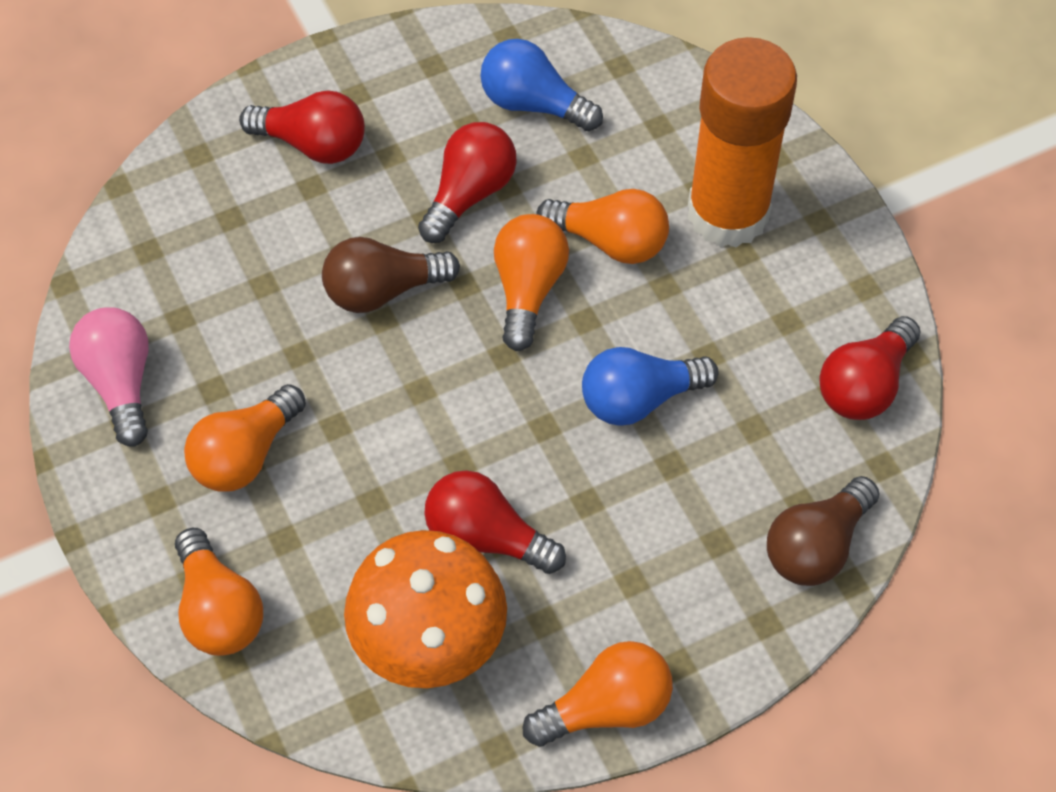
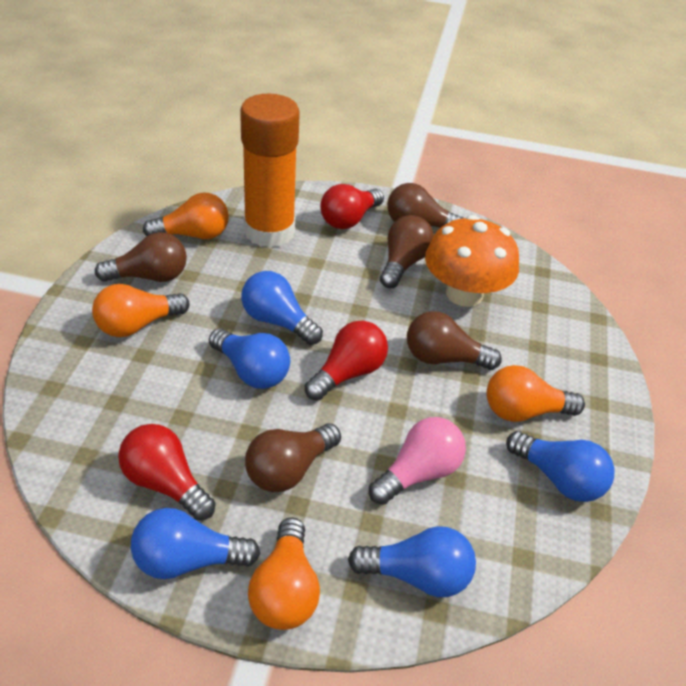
blue light bulb: [481,39,603,131] [582,347,719,426] = 2 -> [131,508,260,579] [209,328,290,389] [241,271,323,345] [348,526,476,597] [506,431,614,502] = 5
brown light bulb: [322,237,460,313] [767,476,879,586] = 2 -> [95,232,187,282] [245,423,341,492] [380,215,434,288] [387,183,463,228] [407,311,502,370] = 5
orange light bulb: [175,528,263,656] [184,384,306,492] [494,214,569,351] [523,641,673,747] [536,189,669,264] = 5 -> [92,284,190,337] [143,192,229,239] [248,517,320,630] [487,365,585,422] = 4
red light bulb: [239,91,365,164] [418,122,517,243] [424,470,566,574] [819,316,921,420] = 4 -> [118,424,215,521] [305,321,388,401] [320,184,384,229] = 3

